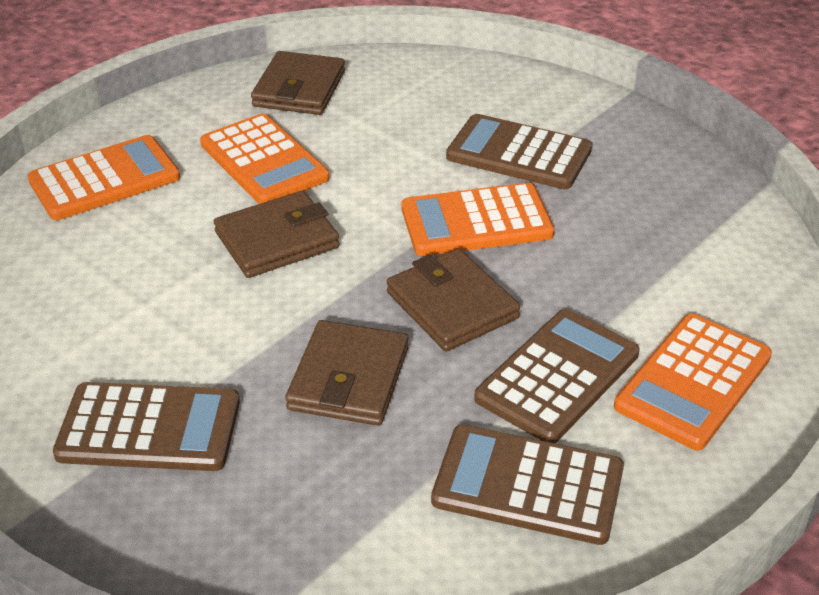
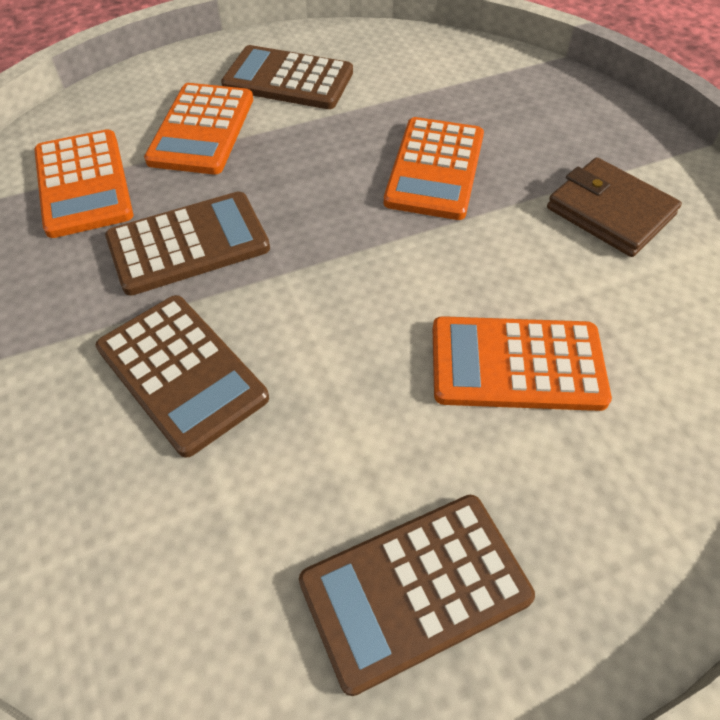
brown wallet: [214,191,340,278] [251,51,345,115] [285,320,409,426] [386,249,520,352] = 4 -> [547,157,682,257] = 1

